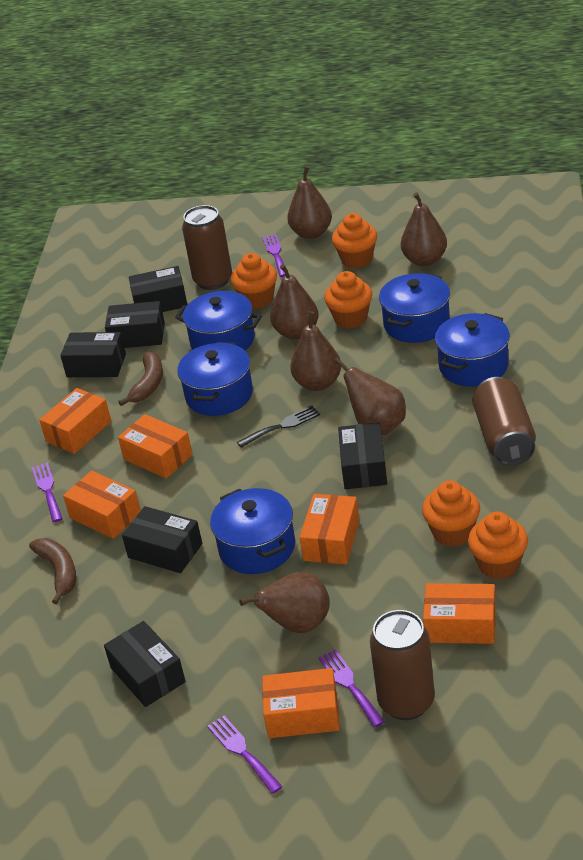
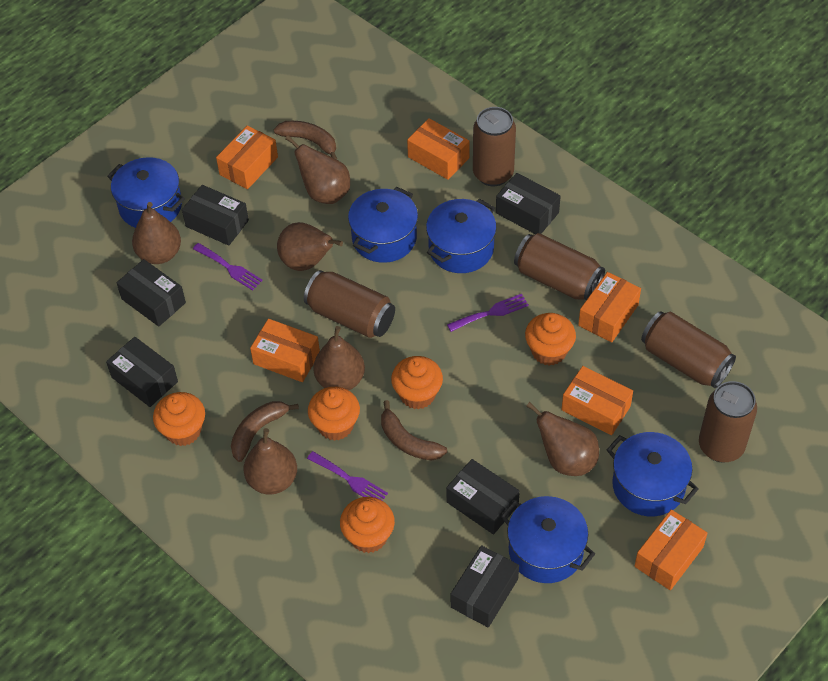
black fork: [237,406,320,448] = 1 -> none = 0
brown banana: [29,538,76,604] [119,351,163,406] = 2 -> [231,401,299,462] [273,121,337,160] [381,400,447,461] = 3
brown can: [182,205,232,290] [370,610,435,720] [472,377,536,466] = 3 -> [304,270,395,338] [473,107,516,187] [514,233,605,300] [641,311,736,388] [699,381,757,462] = 5
purple fork: [32,462,63,522] [207,716,283,794] [263,234,286,277] [318,649,385,728] = 4 -> [193,243,263,291] [307,451,388,501] [447,294,529,332] = 3

